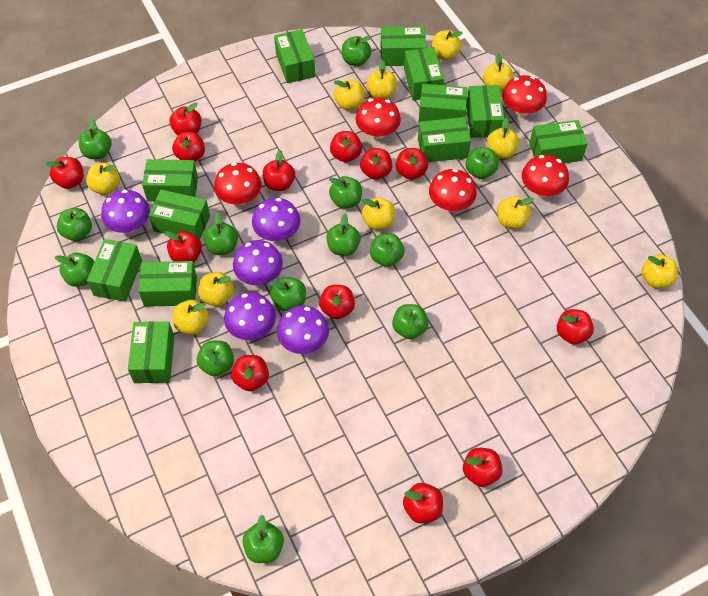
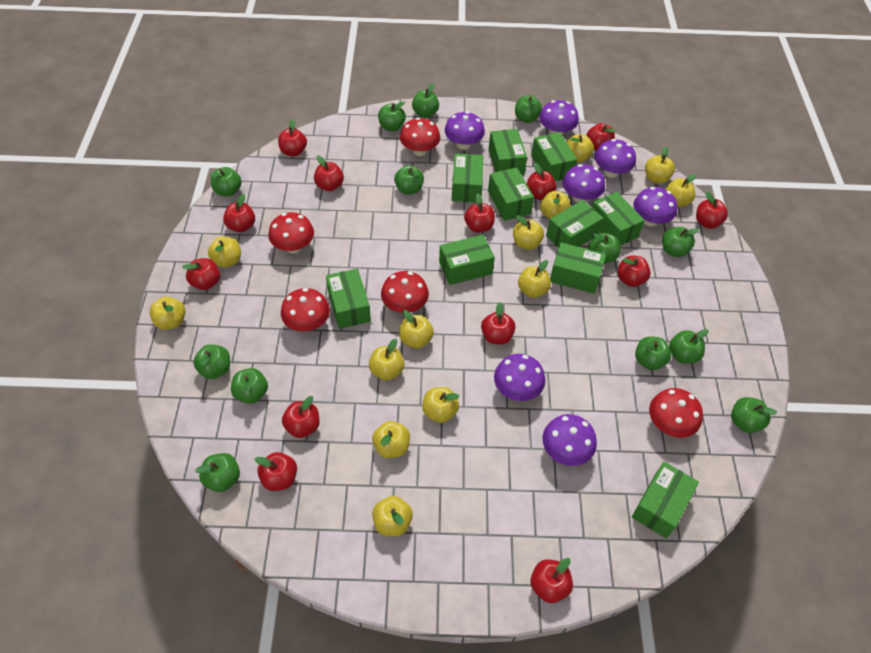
green box: [87,239,142,302] [128,321,174,383] [138,261,197,307] [142,159,198,202] [149,189,210,239] [274,29,315,83] [380,26,426,66] [404,47,444,101] [418,84,468,124] [418,117,471,162] [466,85,504,138] [529,120,588,163] = 12 -> [326,268,371,329] [439,235,495,285] [451,153,483,203] [488,167,534,221] [489,129,527,175] [531,132,577,181] [546,200,603,248] [550,243,606,294] [592,192,645,246] [632,462,699,539] = 10
purple mushroom: [101,190,150,233] [224,292,276,340] [233,240,283,285] [252,198,300,241] [277,305,329,354] = 5 -> [445,111,485,150] [494,354,545,401] [539,100,579,135] [543,414,597,466] [562,164,605,203] [595,139,636,178] [633,187,677,227] = 7
yellow apple: [86,163,120,195] [173,300,209,335] [198,272,234,306] [334,79,365,110] [362,197,395,230] [367,60,397,99] [432,30,463,60] [483,53,513,92] [487,118,519,159] [497,196,534,229] [641,254,678,288] = 11 -> [149,297,186,330] [208,237,241,268] [369,339,404,380] [372,421,410,458] [372,496,413,536] [399,310,434,348] [422,387,460,423] [513,215,544,250] [518,260,551,298] [540,191,571,219] [567,134,594,163] [645,146,675,184] [666,174,696,207] = 13

